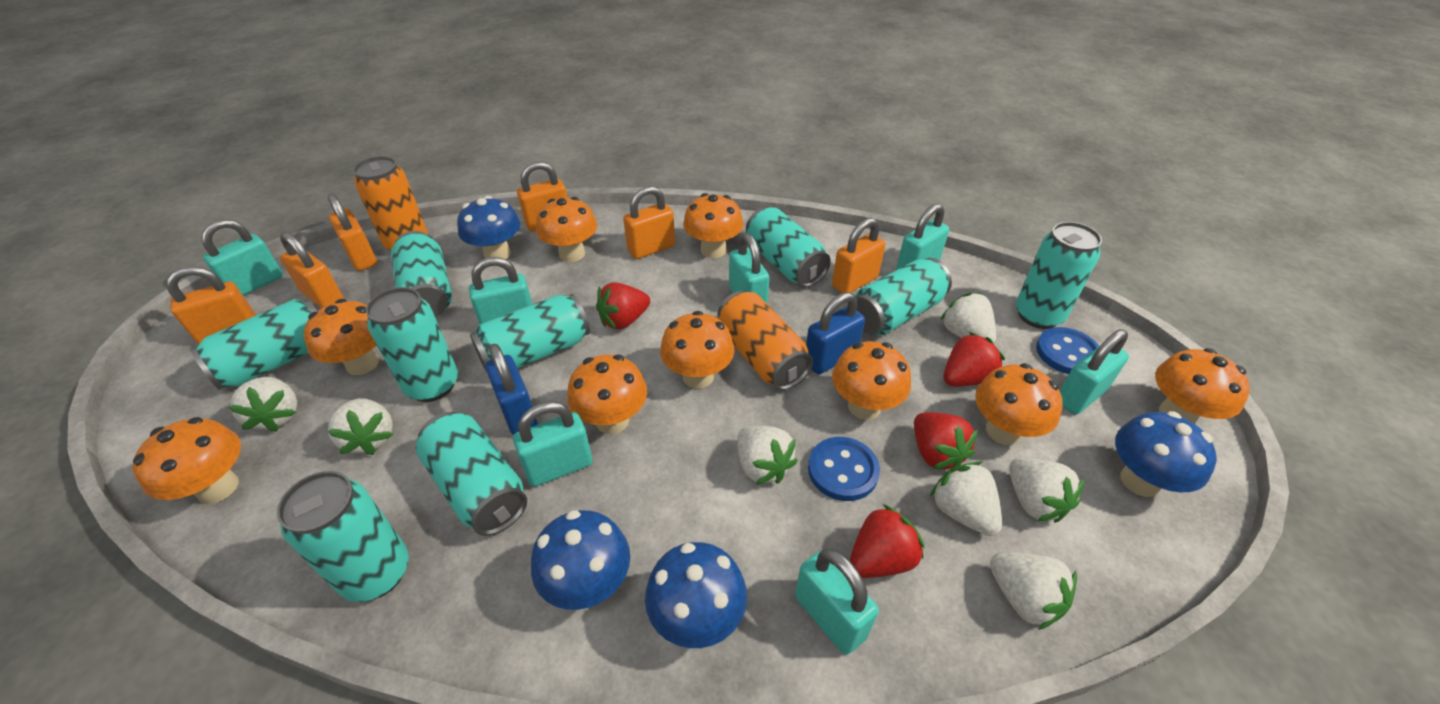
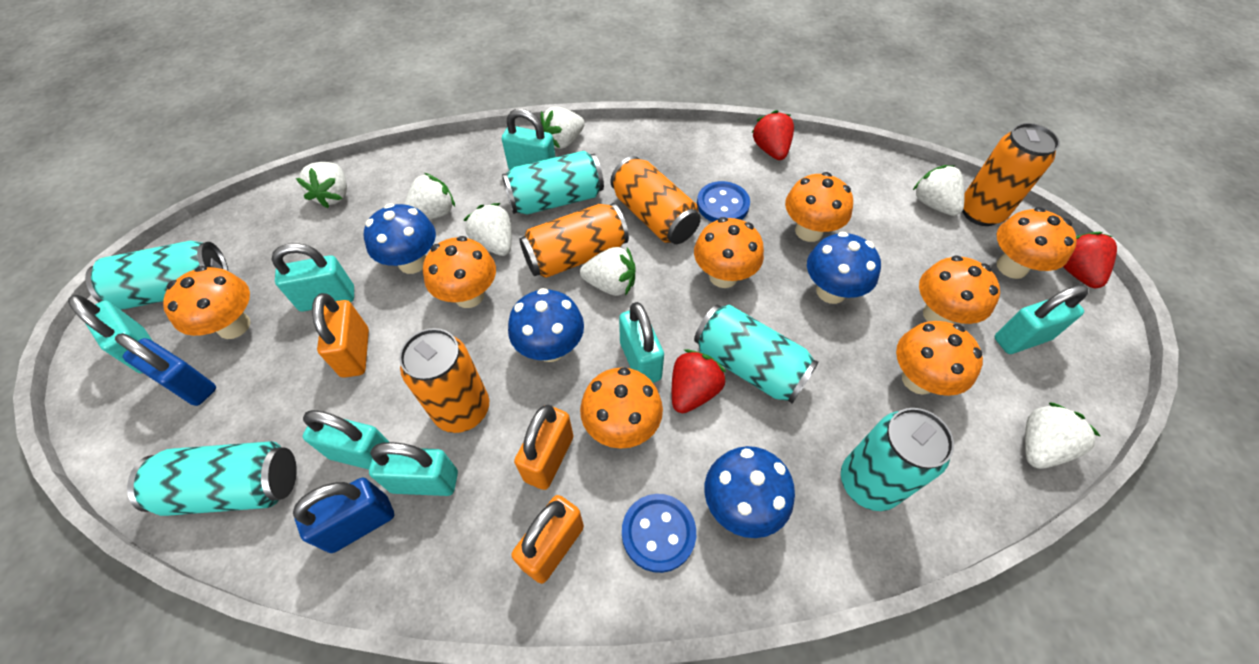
orange can: [353,156,428,250] [718,291,813,390] = 2 -> [399,328,489,433] [519,203,629,278] [610,156,701,244] [962,123,1060,226] = 4
orange mushroom: [133,417,241,504] [303,299,379,375] [536,197,597,262] [567,354,647,434] [660,311,734,388] [683,193,743,258] [832,341,911,420] [975,363,1062,445] [1155,348,1250,424] = 9 -> [163,266,251,339] [423,236,496,308] [580,367,663,449] [694,217,764,288] [785,172,853,242] [896,321,983,396] [919,255,1000,324] [997,207,1077,279] = 8
orange padlock: [166,266,256,344] [280,232,344,308] [328,194,377,271] [517,162,568,232] [623,186,675,259] [832,218,886,293] = 6 -> [312,293,369,378] [511,495,584,584] [514,404,573,490] = 3
red strawberry: [596,282,650,330] [850,504,924,578] [914,412,978,469] [944,332,1005,386] = 4 -> [672,349,726,413] [752,110,794,160] [1063,232,1117,288] = 3
turquoise can: [190,299,317,390] [277,471,409,602] [366,287,458,402] [391,231,452,317] [416,412,527,536] [470,294,590,371] [746,207,831,287] [855,258,952,335] [1016,222,1102,329] = 9 -> [85,241,228,310] [127,441,297,516] [502,151,604,215] [694,304,819,404] [841,408,954,511] = 5

